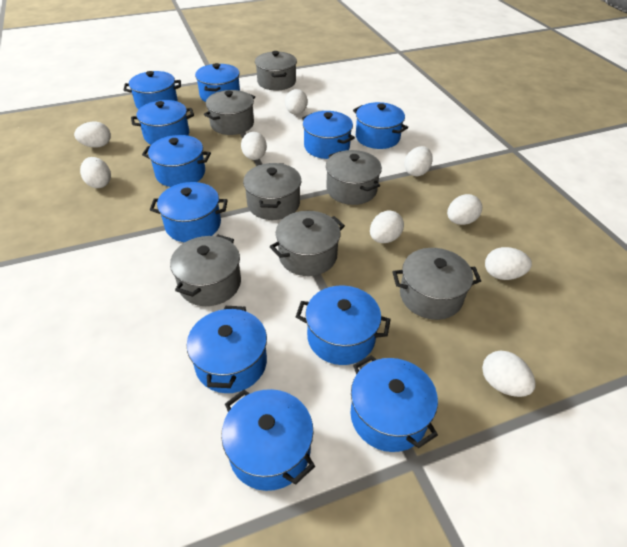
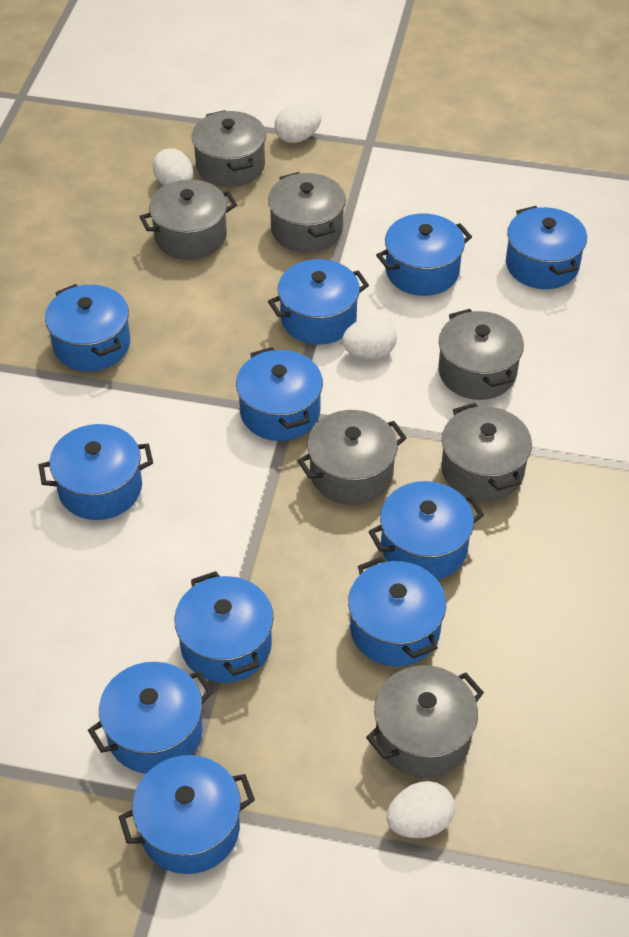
white egg: [74,122,111,148] [80,157,111,188] [241,132,267,160] [285,89,308,114] [370,210,404,243] [404,146,433,176] [447,194,482,225] [482,351,536,397] [485,247,532,280] = 9 -> [153,148,193,186] [275,104,321,143] [342,317,397,359] [386,781,455,838] = 4

